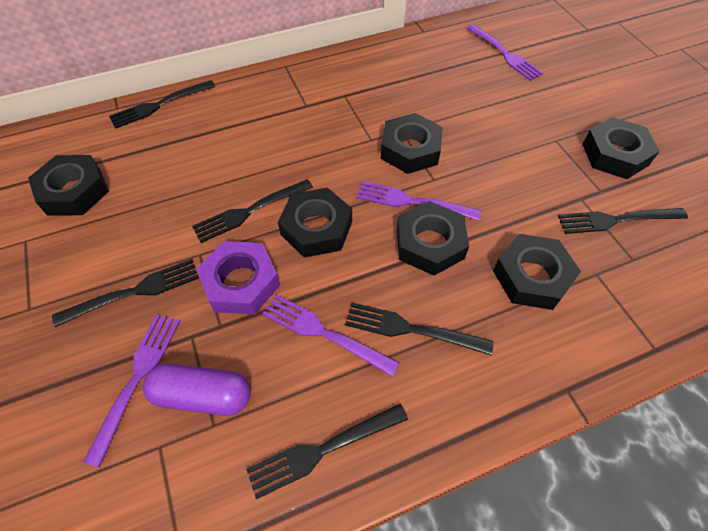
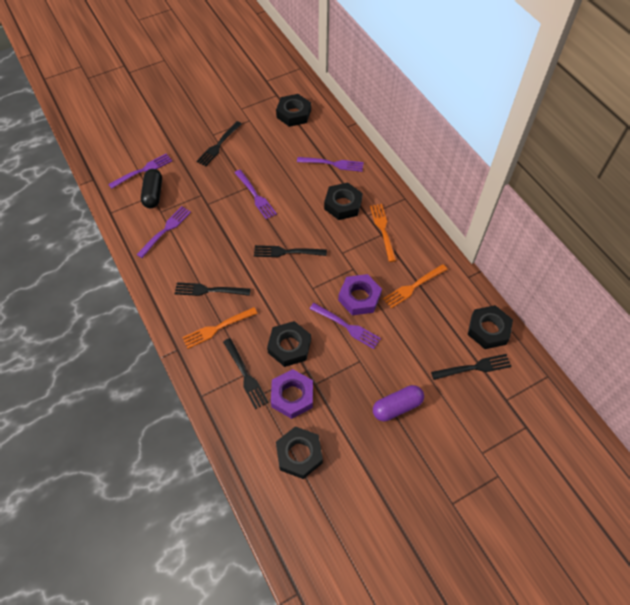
black capsule: none = 0 -> [141,169,162,208] = 1
black fork: [52,259,199,327] [109,80,215,129] [192,179,313,243] [246,404,408,499] [345,303,494,355] [558,208,688,234] = 6 -> [175,282,251,296] [196,121,242,166] [223,338,269,409] [254,245,327,257] [431,354,511,380] = 5
black nut: [28,155,109,216] [278,188,352,258] [381,113,443,174] [397,201,469,276] [493,234,581,310] [582,117,660,179] = 6 -> [267,321,311,367] [276,94,311,127] [276,426,323,479] [324,183,363,220] [468,305,513,349] = 5
orange fork: none = 0 -> [182,307,258,349] [370,204,397,262] [383,264,448,308] = 3
purple fork: [83,314,180,467] [262,294,399,376] [356,181,482,221] [466,24,543,81] = 4 -> [108,153,172,189] [136,206,191,258] [235,170,277,220] [297,157,364,172] [310,303,381,349] = 5
purple nut: [197,241,280,315] = 1 -> [271,369,313,419] [338,274,382,315] = 2

